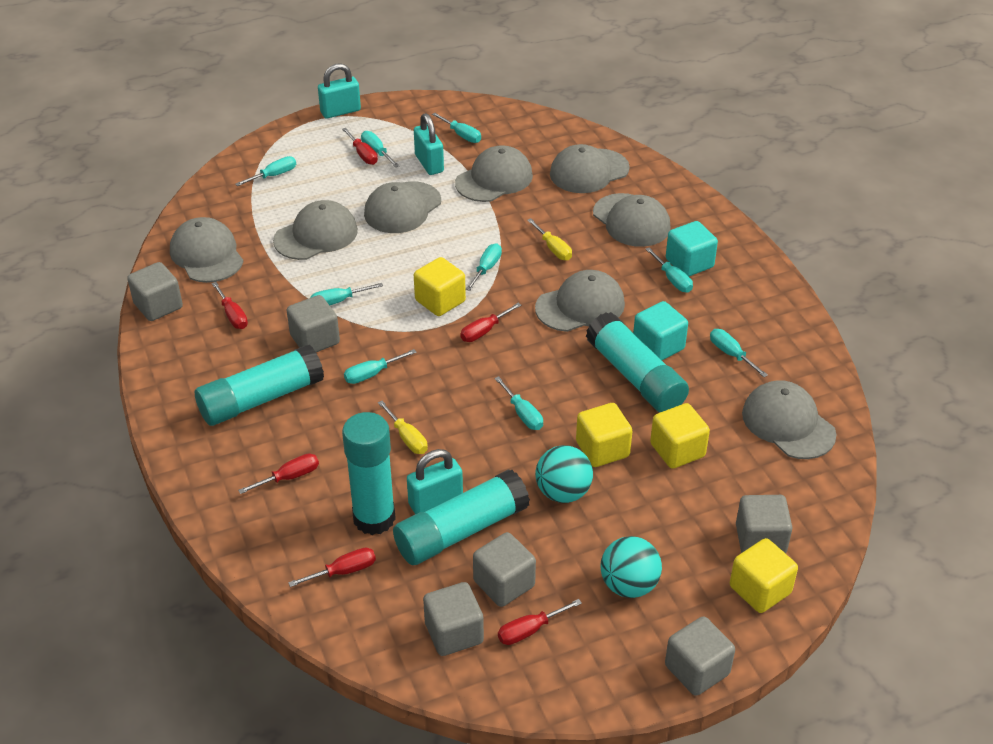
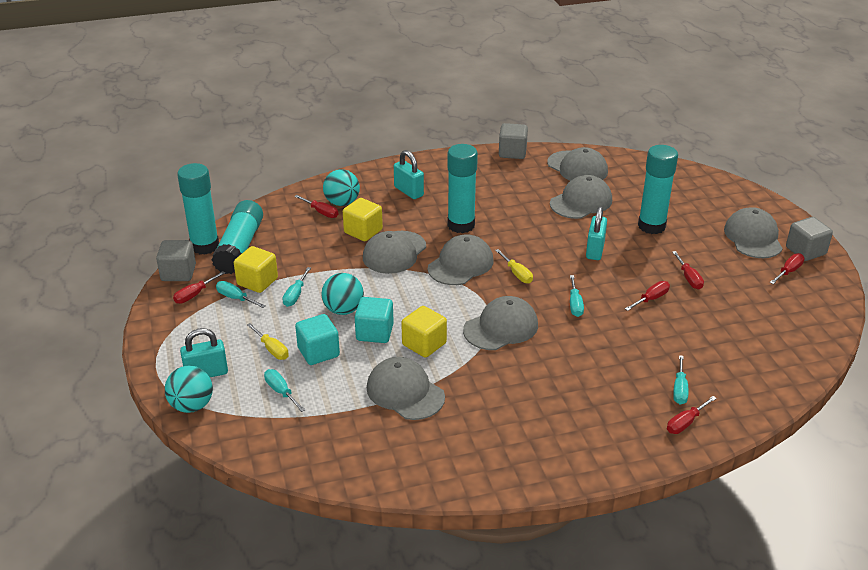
grey cap: [170,217,244,283] [273,200,358,260] [364,181,441,233] [455,145,533,202] [535,270,625,332] [550,144,630,193] [593,193,671,247] [742,380,837,459] = 8 -> [363,231,426,274] [367,357,445,420] [428,234,493,285] [463,296,538,350] [547,147,608,181] [550,175,612,219] [724,207,783,258] = 7
grey cube: [127,262,183,321] [287,295,340,352] [423,582,484,656] [473,532,536,607] [665,616,735,696] [736,495,793,553] = 6 -> [156,240,196,281] [499,123,528,159] [786,217,833,261] = 3
turquoise ball: [535,445,593,503] [600,536,662,598] = 2 -> [165,366,213,413] [321,273,364,315] [323,169,360,206] = 3
turquoise screwdriver: [236,156,296,186] [310,283,383,305] [344,349,417,384] [361,131,399,167] [432,112,481,143] [466,244,502,291] [494,376,543,430] [646,247,693,292] [710,329,768,377] = 9 -> [216,281,265,308] [264,369,305,412] [283,267,311,307] [570,275,584,317] [673,355,688,405] = 5
yellow cube: [414,257,466,316] [576,403,632,467] [650,403,710,469] [730,538,798,613] = 4 -> [234,246,278,293] [343,198,383,241] [401,306,447,358] = 3

